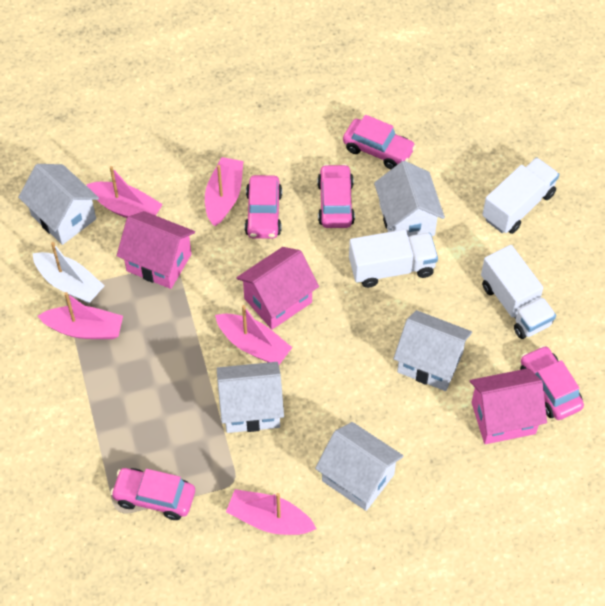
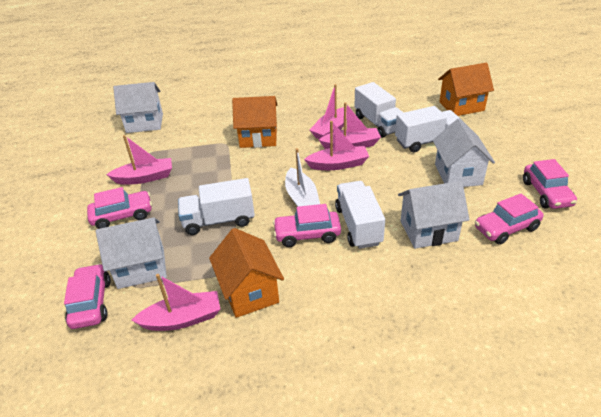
orange house: none = 0 -> [209,228,284,318] [232,96,277,148] [438,63,494,116] = 3
pink house: [117,211,195,289] [236,247,319,330] [470,368,547,444] = 3 -> none = 0
white house: [18,164,99,245] [217,362,284,433] [315,422,403,511] [374,161,445,238] [393,310,472,391] = 5 -> [96,217,167,289] [113,82,163,133] [398,181,470,249] [433,118,495,187] = 4
white truck: [349,229,438,288] [481,245,556,339] [482,157,559,234] = 3 -> [178,178,255,235] [335,181,385,249] [354,82,404,138] [395,106,459,153] = 4

